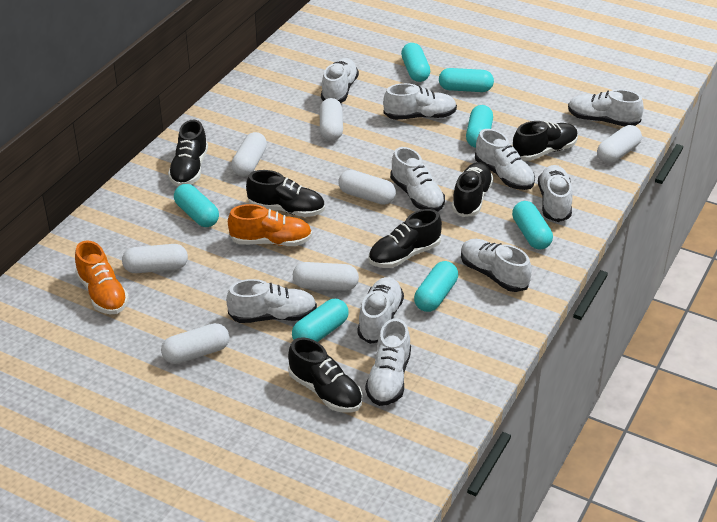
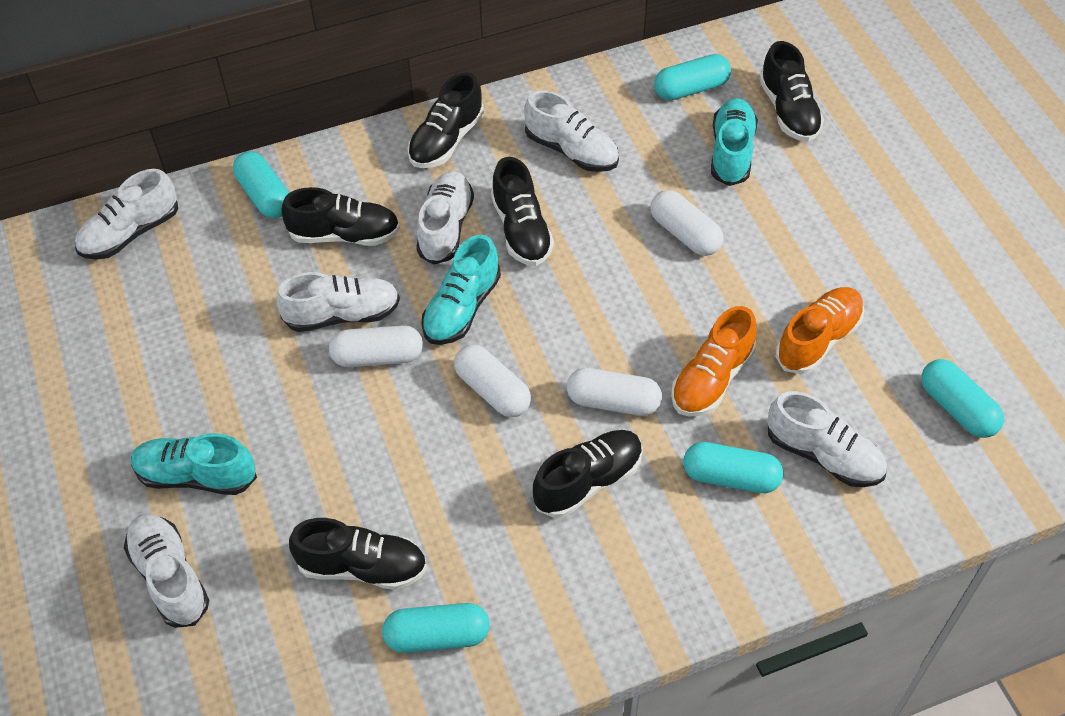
turquoise capsule: [174,184,219,227] [292,299,349,342] [401,43,430,82] [414,261,458,312] [439,68,494,92] [466,105,493,148] [512,201,553,250] = 7 -> [233,151,289,218] [382,603,490,653] [654,54,731,100] [683,442,783,493] [921,359,1004,438] = 5
turquoise shoe: none = 0 -> [131,433,257,495] [421,235,501,345] [711,98,758,186] = 3
white capsule: [122,244,188,273] [161,323,229,364] [231,132,267,177] [293,262,359,291] [319,98,343,141] [338,170,396,205] [597,125,642,163] = 7 -> [329,325,423,367] [454,344,531,417] [567,368,662,416] [651,190,723,256] = 4
white shoe: [226,279,317,323] [321,58,359,103] [357,277,404,344] [365,318,411,406] [383,83,457,120] [390,147,445,211] [461,239,532,292] [475,129,535,190] [538,165,572,222] [568,89,644,126] = 10 -> [75,169,178,260] [124,514,209,628] [276,272,400,332] [416,171,474,265] [524,90,619,172] [768,391,887,487] = 6

